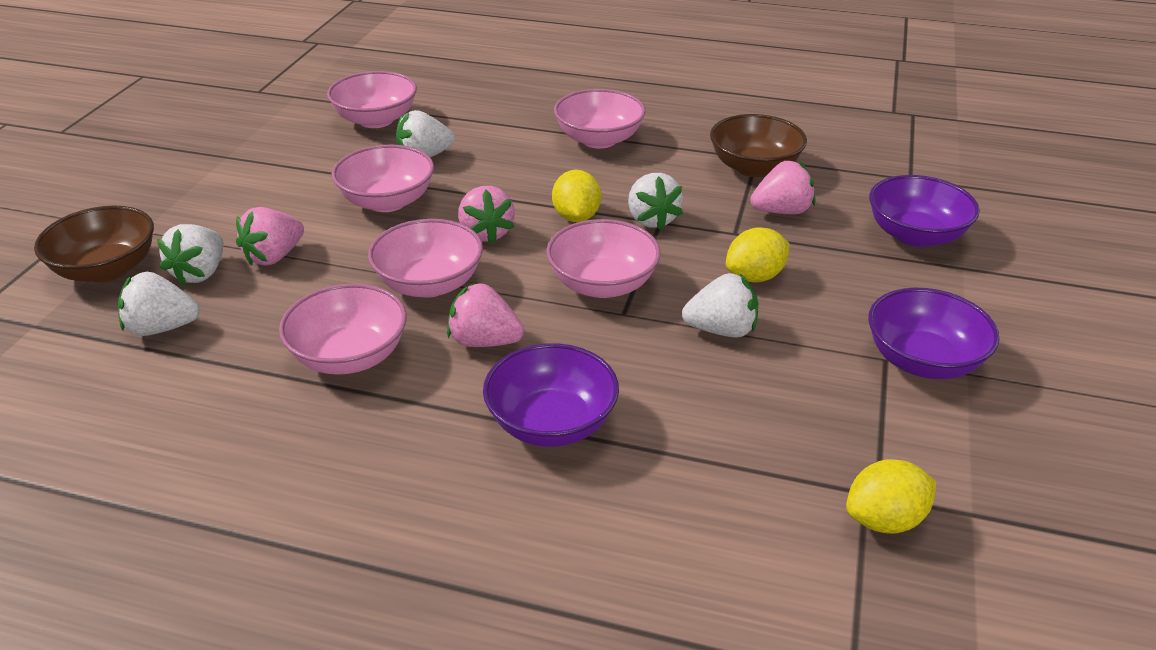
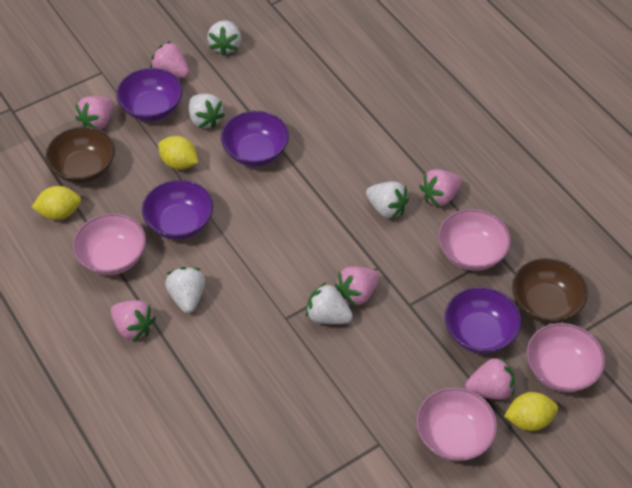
pink bowl: [279,284,407,375] [327,71,417,128] [332,145,434,212] [368,219,483,298] [546,219,661,298] [554,89,646,149] = 6 -> [73,213,146,275] [416,387,497,461] [438,209,511,271] [527,323,605,393] = 4
pink strawberry: [236,207,304,266] [447,282,524,347] [458,186,515,244] [750,161,815,214] = 4 -> [75,96,114,130] [111,300,156,341] [150,41,189,78] [335,266,379,307] [420,169,462,207] [465,356,515,400] = 6
purple bowl: [483,343,619,447] [868,288,999,379] [869,175,980,247] = 3 -> [116,68,183,121] [142,180,213,240] [221,111,289,167] [445,287,521,354] = 4

